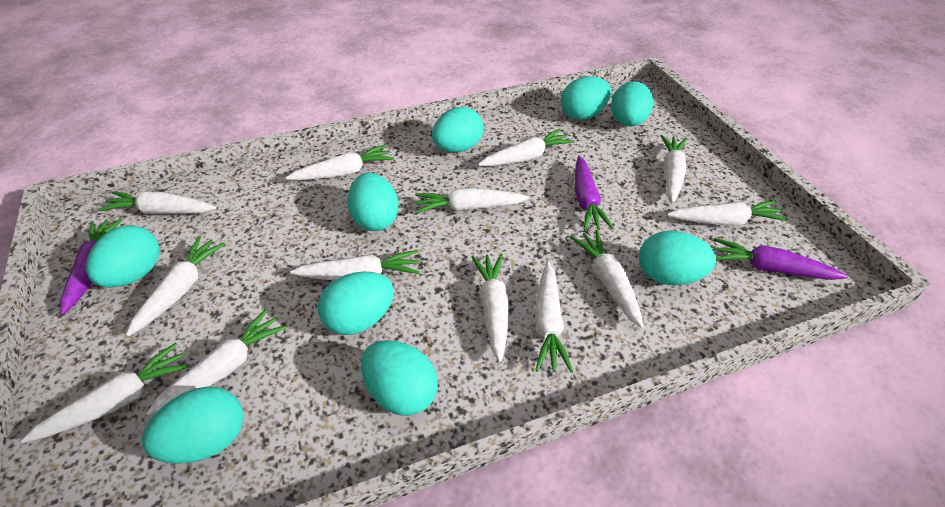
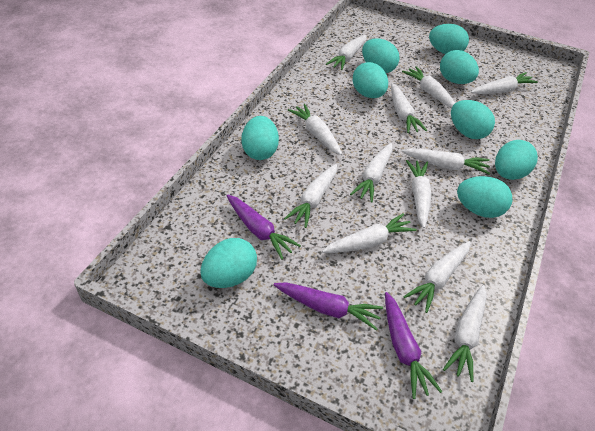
white carrot: [21,342,190,443] [98,191,217,214] [126,237,225,337] [147,309,287,415] [286,144,394,180] [290,250,420,280] [415,188,529,213] [471,254,509,362] [478,129,574,166] [535,262,573,373] [570,230,644,328] [661,135,687,203] [667,201,788,226] = 13 -> [284,164,337,228] [288,104,342,155] [322,213,417,253] [326,35,367,70] [350,143,392,203] [391,83,427,133] [402,66,455,108] [402,148,490,174] [403,241,471,313] [406,160,431,228] [443,285,487,382] [471,72,538,94] = 12

